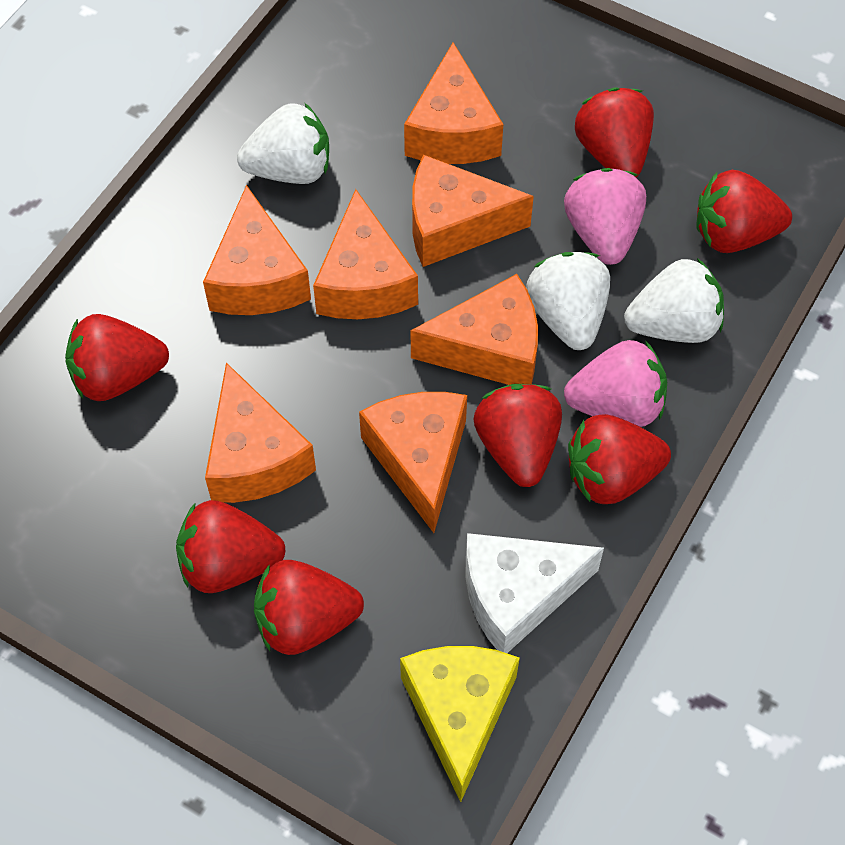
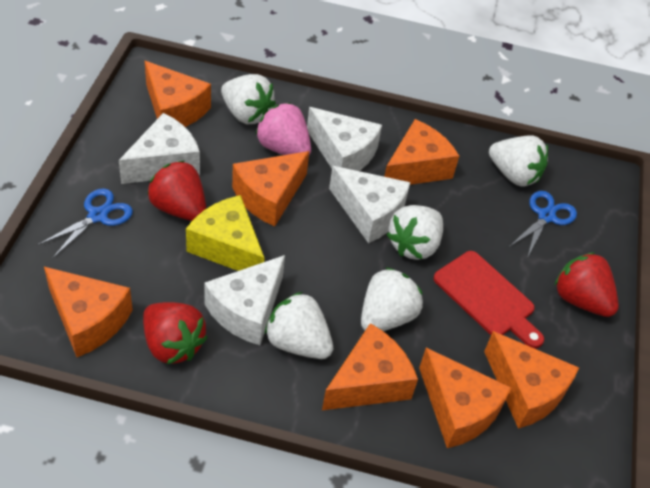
blue scissors: none = 0 -> [37,188,133,259] [509,191,577,258] = 2
pink strawberry: [564,168,646,265] [564,340,667,427] = 2 -> [255,103,311,155] = 1
red cutting board: none = 0 -> [433,251,544,348] = 1
red strawberry: [65,314,169,401] [176,500,286,593] [254,560,364,655] [473,384,562,487] [568,414,671,504] [575,87,654,178] [697,170,792,253] = 7 -> [143,302,208,364] [147,161,206,221] [554,252,619,317] = 3
white cheese: [465,533,604,653] = 1 -> [119,113,200,184] [204,255,285,345] [307,107,382,171] [329,166,410,243] = 4
white strawberry: [237,103,329,184] [526,252,610,350] [624,258,724,343] = 3 -> [221,74,276,124] [265,292,333,359] [361,267,423,331] [387,205,443,260] [489,135,548,187] = 5

